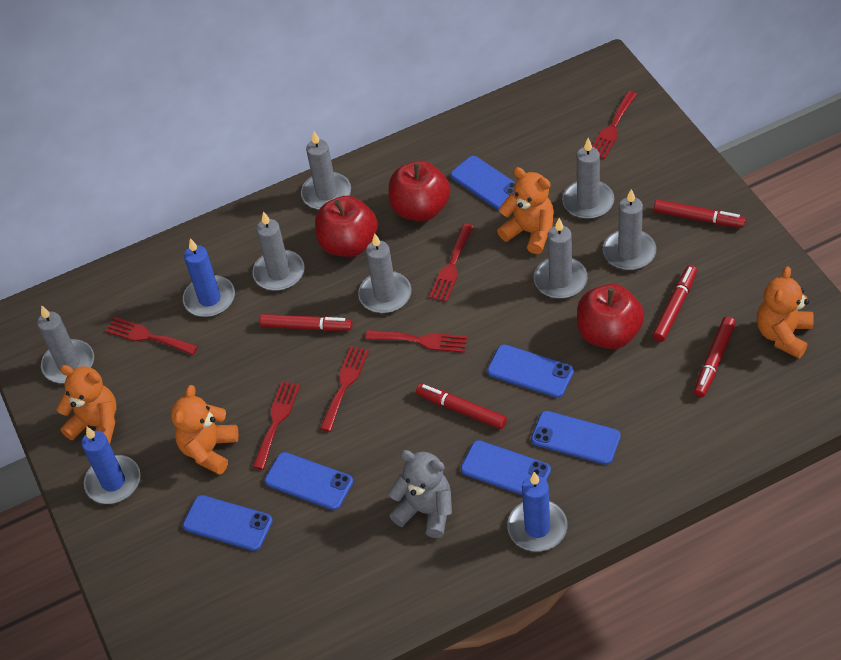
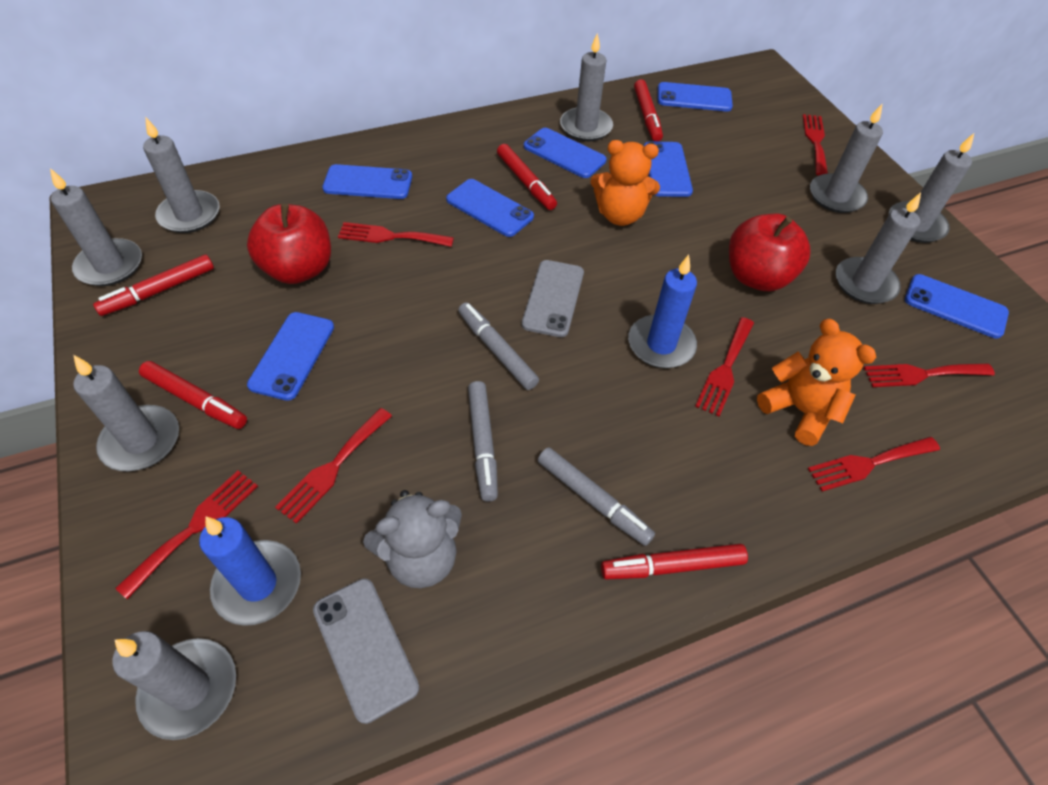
blue candle: [82,427,140,504] [183,238,235,317] [507,472,568,552] = 3 -> [199,517,301,626] [628,255,697,368] = 2
blue phone: [183,495,273,551] [264,452,353,510] [450,156,515,210] [461,440,551,495] [487,344,574,398] [531,411,621,465] = 6 -> [247,312,334,401] [322,164,412,199] [446,179,534,237] [524,128,606,178] [644,141,693,197] [658,82,733,112] [905,274,1009,339] = 7
grey candle: [37,305,94,383] [252,211,305,291] [301,131,351,210] [358,234,412,313] [534,218,588,299] [562,138,614,219] [603,189,657,270] = 7 -> [50,168,142,286] [73,355,179,471] [113,631,236,740] [143,118,220,233] [560,33,613,141] [810,104,883,213] [836,192,921,304] [889,133,974,243] = 8
grey marker: none = 0 -> [458,302,539,390] [468,381,498,502] [538,447,655,546] = 3
grey phone: none = 0 -> [313,578,419,724] [522,260,584,337] = 2
orange teddy bear: [57,365,117,444] [171,385,238,475] [497,167,554,254] [757,266,814,358] = 4 -> [590,140,660,226] [757,319,876,446] = 2
red apple: [315,196,378,257] [388,161,450,221] [577,284,644,349] = 3 -> [247,204,331,284] [729,214,811,291] = 2
red fork: [106,317,198,355] [253,381,300,470] [320,346,369,432] [366,330,467,353] [429,224,474,302] [592,91,637,159] = 6 -> [115,471,258,599] [275,408,392,524] [338,222,454,247] [695,317,754,416] [803,114,828,176] [808,437,940,492] [864,364,995,387] = 7

